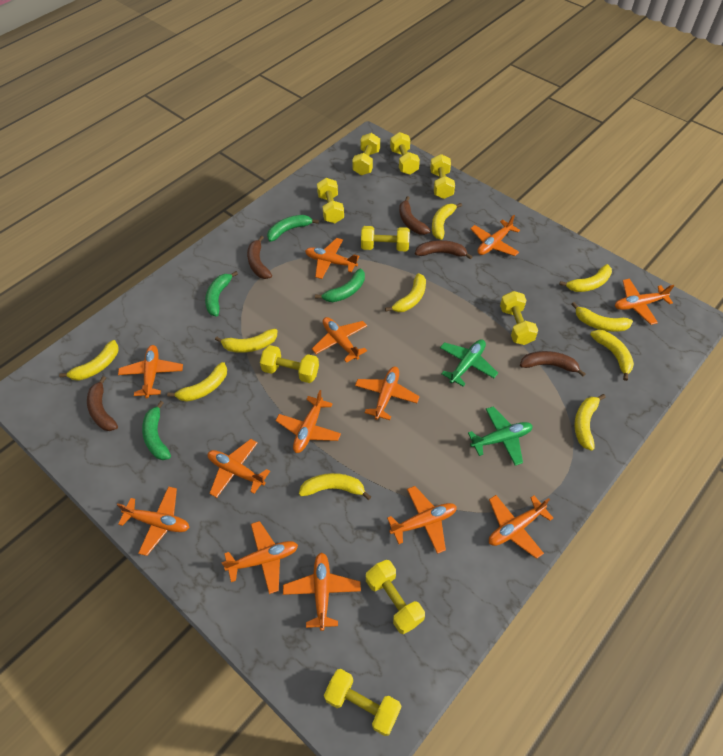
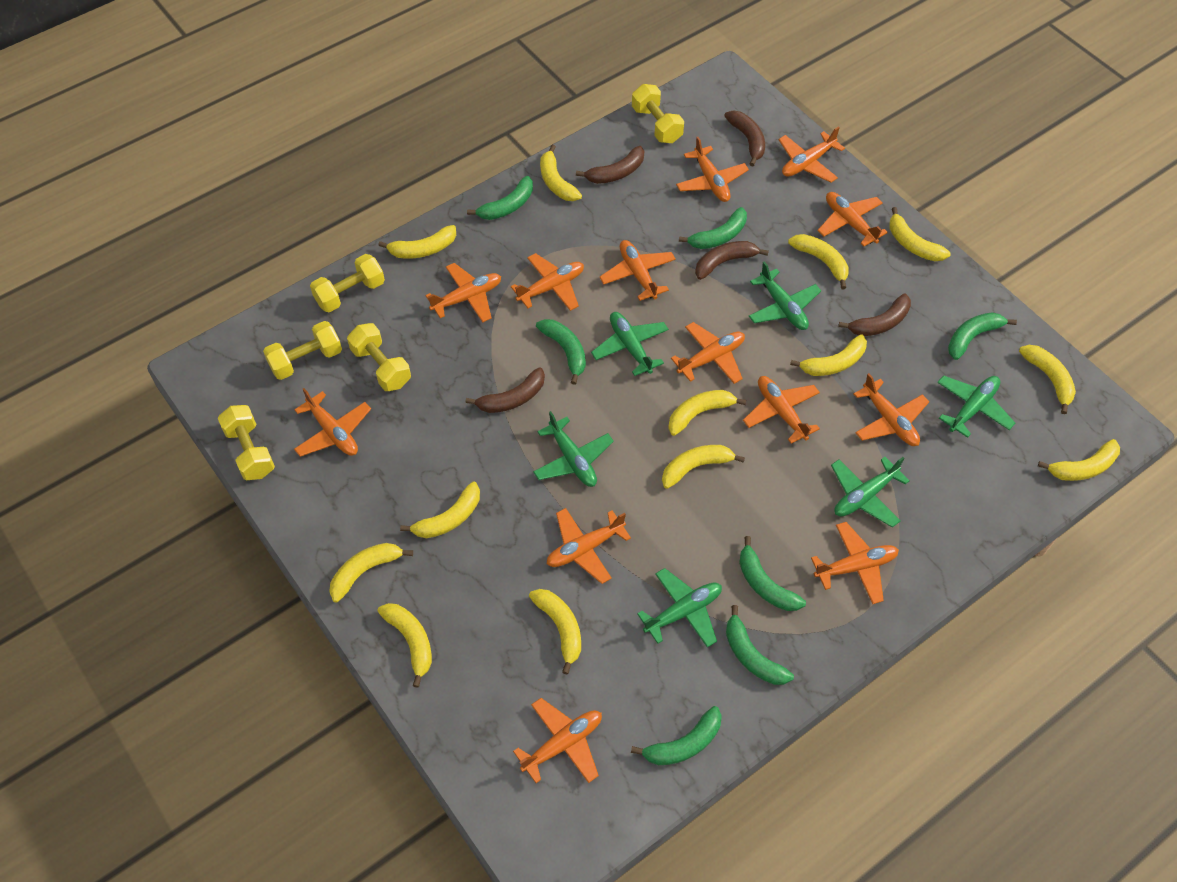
green banana: [142,401,171,460] [205,271,238,316] [267,215,319,242] [315,269,365,302] = 4 -> [467,176,533,220] [536,319,586,385] [631,706,722,765] [679,207,747,249] [726,605,794,685] [739,536,806,611] [948,312,1017,360] = 7
green plane: [440,339,498,386] [468,407,533,466] = 2 -> [533,411,614,487] [591,312,669,376] [637,568,722,647] [749,261,821,330] [831,457,910,527] [937,375,1015,438] = 6
yellow banana: [59,340,119,381] [167,362,227,402] [215,329,277,353] [299,473,371,500] [385,273,426,312] [432,203,462,240] [559,264,612,292] [571,302,633,332] [574,394,606,451] [590,330,634,381] = 10 -> [329,543,413,603] [378,225,456,259] [378,603,432,688] [400,482,480,538] [529,589,581,674] [540,145,582,201] [662,445,745,489] [668,390,746,436] [788,234,849,289] [790,334,867,376] [889,207,951,261] [1019,345,1076,414] [1038,439,1120,481] = 13
yellow dumbbell: [260,345,319,383] [317,178,344,223] [324,669,402,736] [352,133,380,175] [361,226,410,251] [366,560,425,634] [390,132,420,175] [430,154,455,199] [500,291,538,345] = 9 -> [218,405,275,480] [263,321,342,380] [310,254,385,312] [347,323,411,391] [632,84,684,143] = 5

